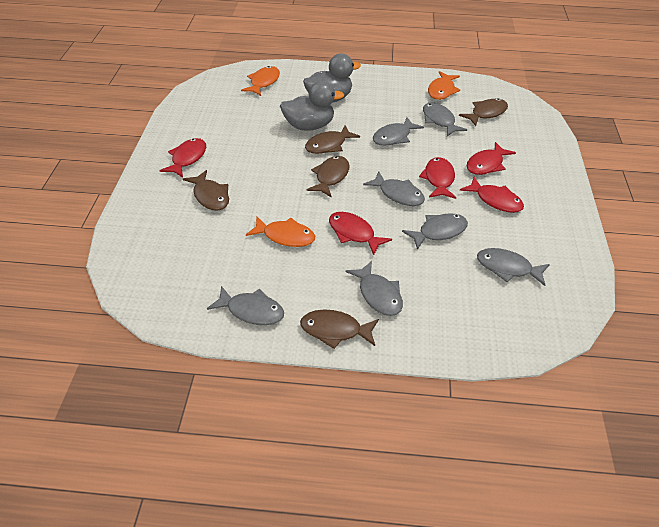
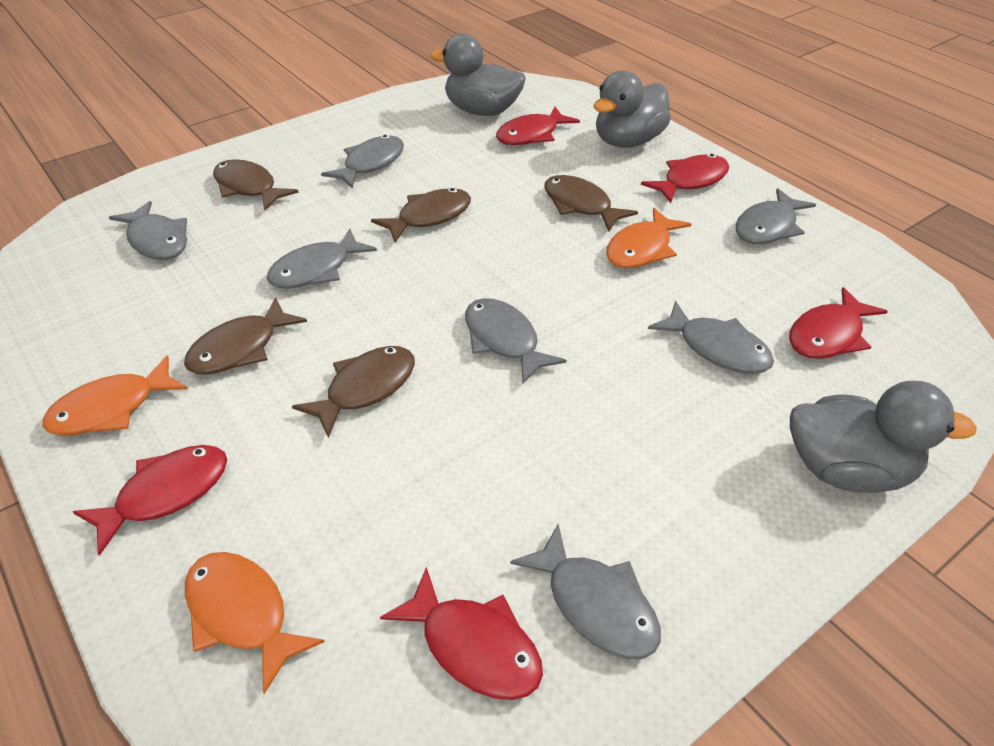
grey duck: [280,81,345,131] [303,54,361,103] = 2 -> [430,33,526,116] [594,70,671,148] [790,381,977,493] = 3

